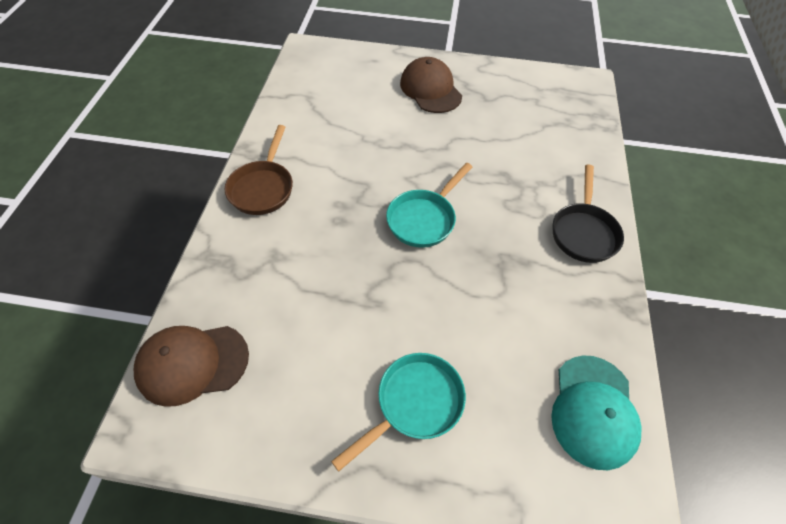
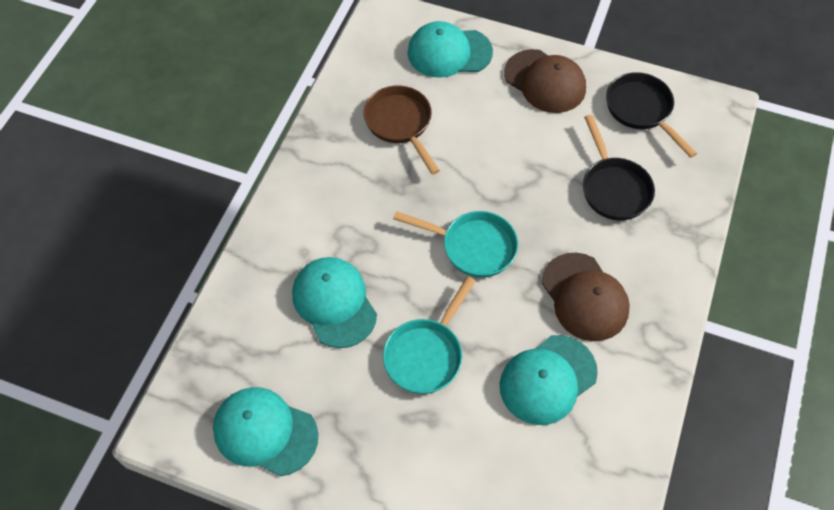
black pan: [553,164,624,263] = 1 -> [583,115,655,220] [606,72,697,158] = 2
turquoise cap: [551,355,641,470] = 1 -> [213,387,318,476] [292,257,377,348] [408,21,493,78] [499,335,598,425] = 4

